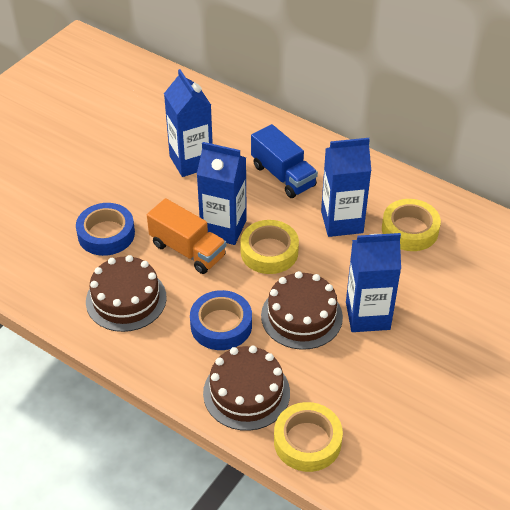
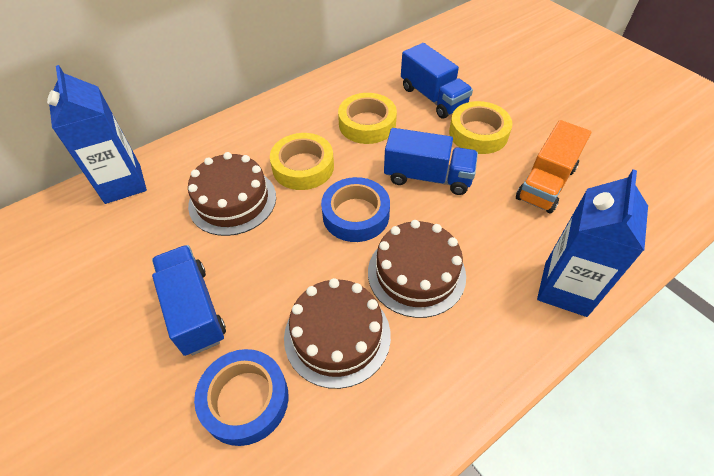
blue carton: [164,69,213,177] [197,142,247,245] [321,138,371,237] [346,233,401,332] = 4 -> [47,65,147,204] [537,170,648,317] = 2
blue truck: [251,124,318,198] = 1 -> [152,245,226,356] [384,128,478,195] [401,43,473,118] = 3

